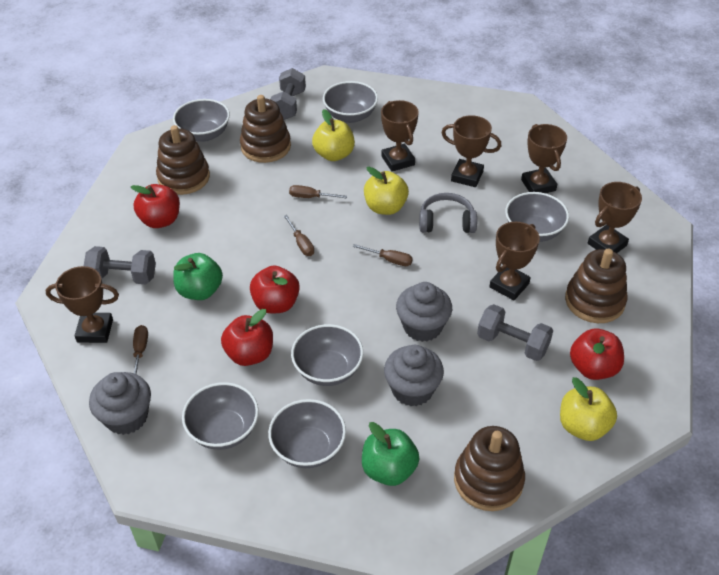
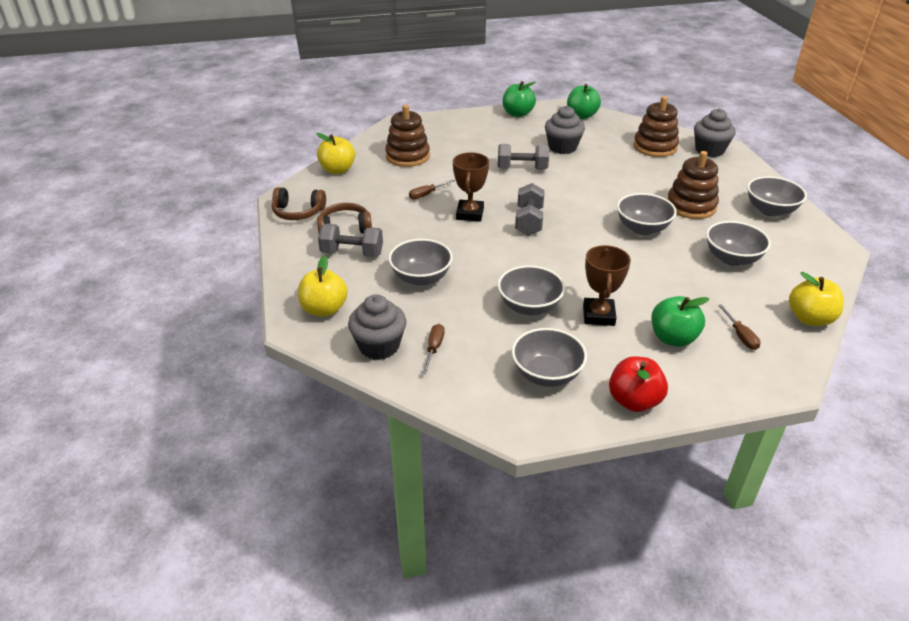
brown headphones: none = 0 -> [272,187,326,220] [317,203,372,234] = 2
brown screwdriver: [133,325,148,374] [284,215,314,256] [289,185,347,198] [353,244,413,266] = 4 -> [409,180,454,199] [422,324,445,374] [718,304,761,350] = 3
brown stacking toy: [156,125,210,195] [240,95,291,163] [454,426,525,511] [565,248,627,323] = 4 -> [385,105,430,167] [634,96,679,157] [667,151,719,219] = 3
brown trophy: [45,266,119,343] [381,100,419,171] [441,115,501,187] [489,222,540,300] [521,124,567,193] [588,182,642,253] = 6 -> [453,152,489,222] [583,245,631,326] = 2
green apple: [173,253,223,300] [362,422,419,486] = 2 -> [503,81,536,117] [567,84,601,119] [652,296,709,347] = 3
grey headphones: [419,193,477,233] = 1 -> none = 0
red apple: [131,184,180,228] [221,309,273,366] [250,266,300,313] [570,329,624,380] = 4 -> [609,356,668,412] = 1

